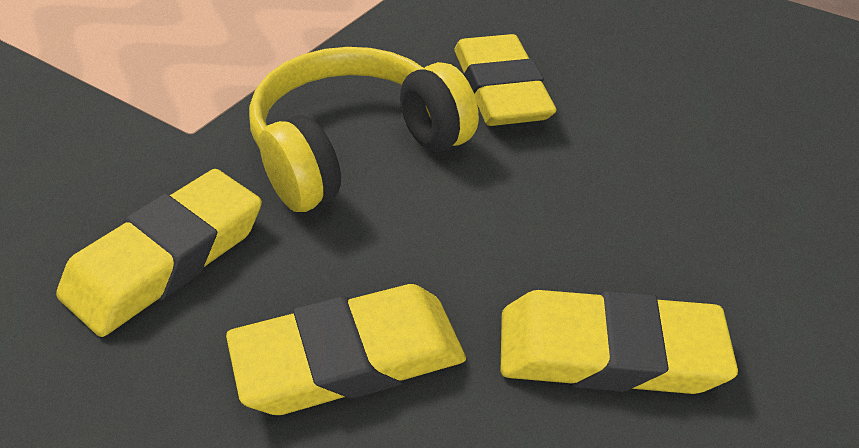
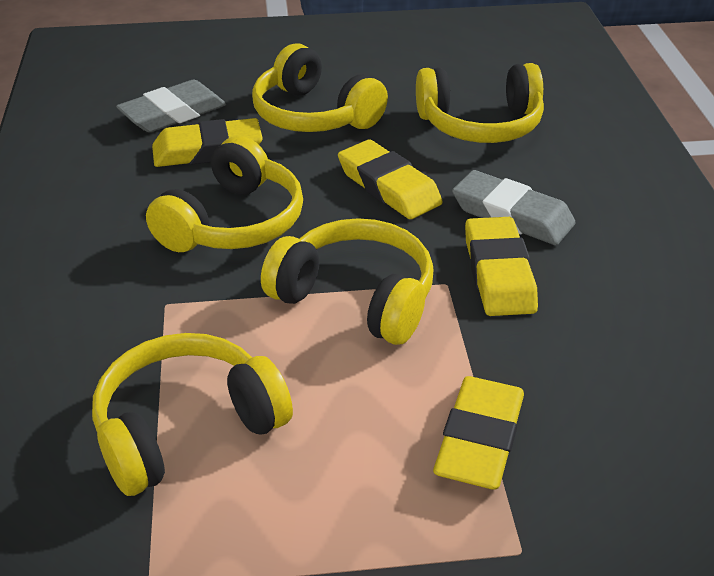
grey eraser: none = 0 -> [116,80,226,132] [452,170,576,245] = 2
yellow headphones: [249,47,479,212] = 1 -> [92,333,293,496] [146,136,303,252] [252,43,388,132] [261,218,434,345] [416,63,544,143] = 5

